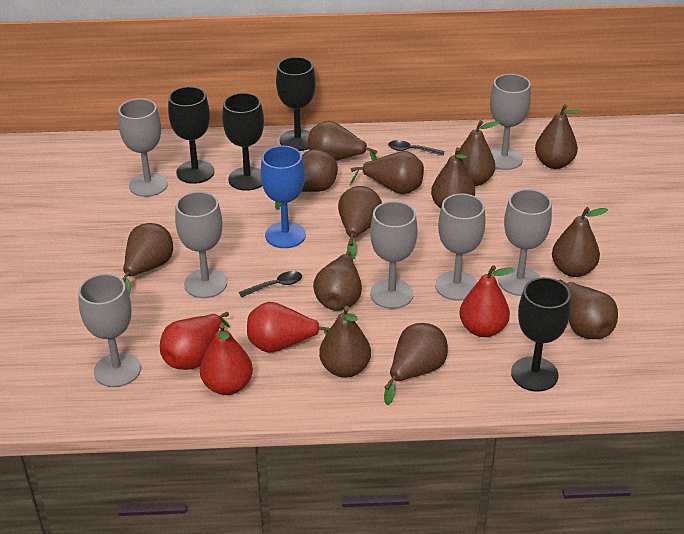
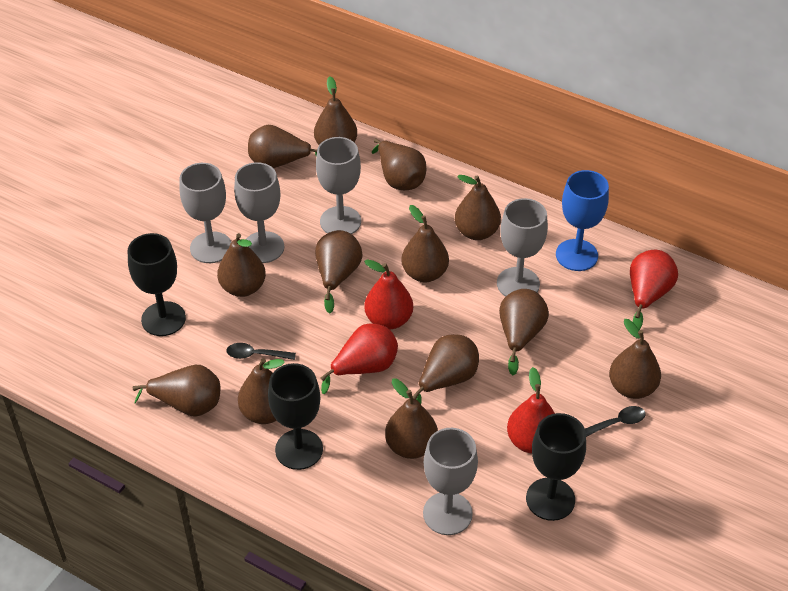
black goblet: [168,86,215,184] [222,93,264,191] [276,57,316,151] [511,277,571,392] = 4 -> [128,233,186,336] [268,363,323,470] [526,413,586,521] = 3
grey goblet: [78,274,141,387] [118,98,168,197] [175,192,227,298] [370,201,418,309] [435,193,486,301] [490,74,531,170] [498,189,552,296] = 7 -> [179,163,231,263] [234,162,284,263] [316,137,361,234] [423,428,478,535] [497,198,548,297] = 5

